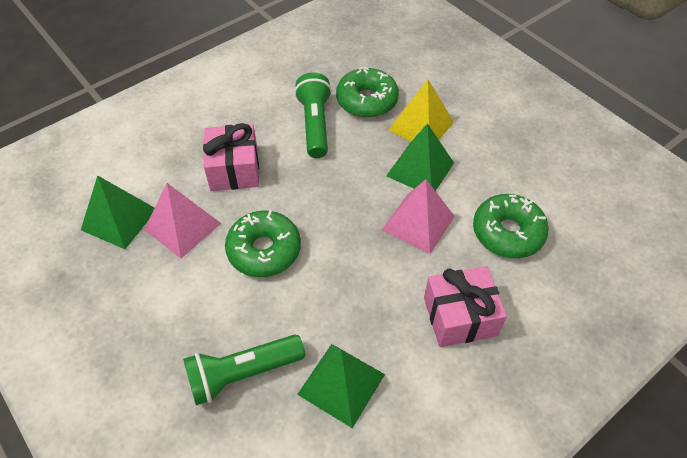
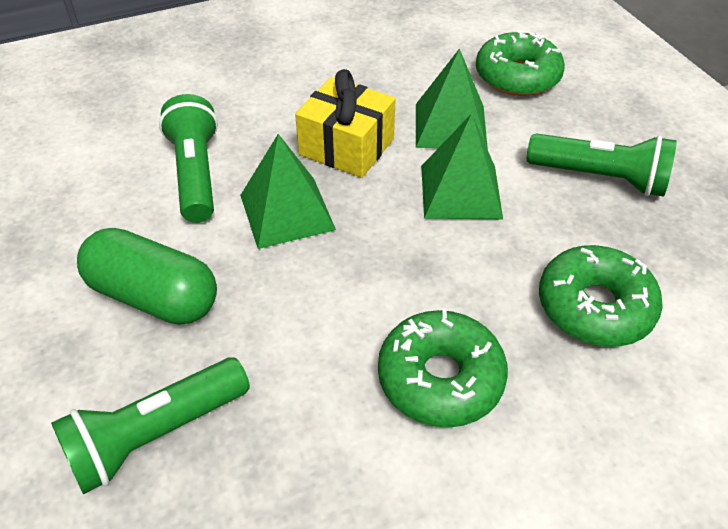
green capsule: none = 0 -> [77,228,217,325] = 1
green flashlight: [183,334,305,405] [294,72,332,158] = 2 -> [51,357,250,494] [159,94,218,223] [527,133,677,197] = 3
pink gift: [203,123,259,191] [424,266,507,347] = 2 -> none = 0
pink pyramid: [144,183,221,258] [382,179,455,254] = 2 -> none = 0
yellow gift: none = 0 -> [295,69,396,178] = 1
yellow pyramid: [388,80,454,142] = 1 -> none = 0

